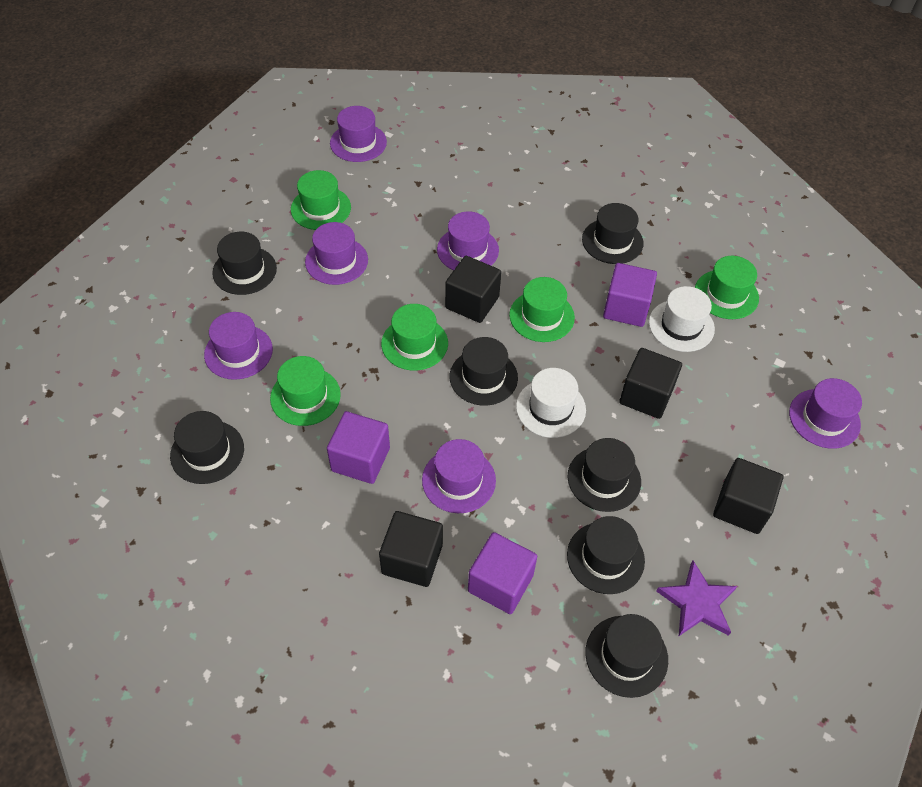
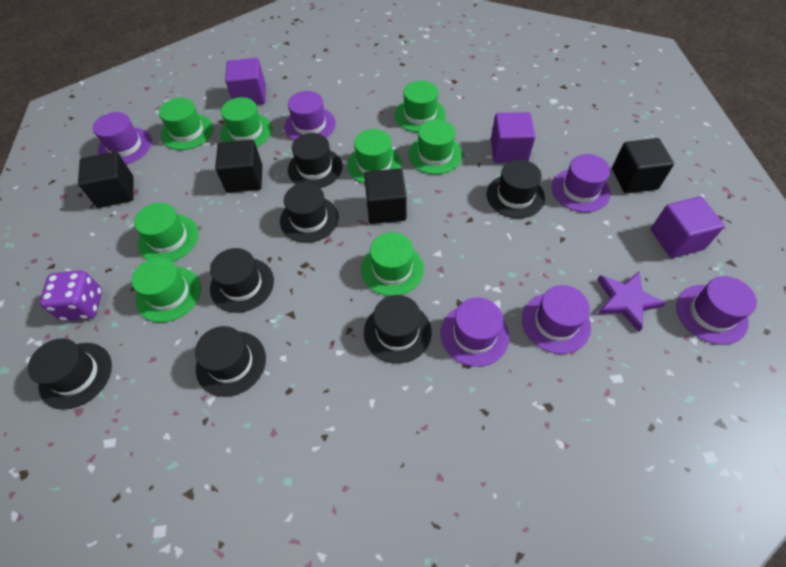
green hat: [270,356,341,426] [291,170,351,230] [381,304,448,371] [509,277,575,342] [695,256,759,319] = 5 -> [131,257,201,322] [134,203,199,262] [159,98,213,150] [220,97,272,147] [347,129,402,184] [361,232,424,296] [395,81,446,132] [408,119,463,174] = 8
purple dice: none = 0 -> [40,271,102,321] = 1
white hat: [516,368,586,438] [649,286,715,352] = 2 -> none = 0

